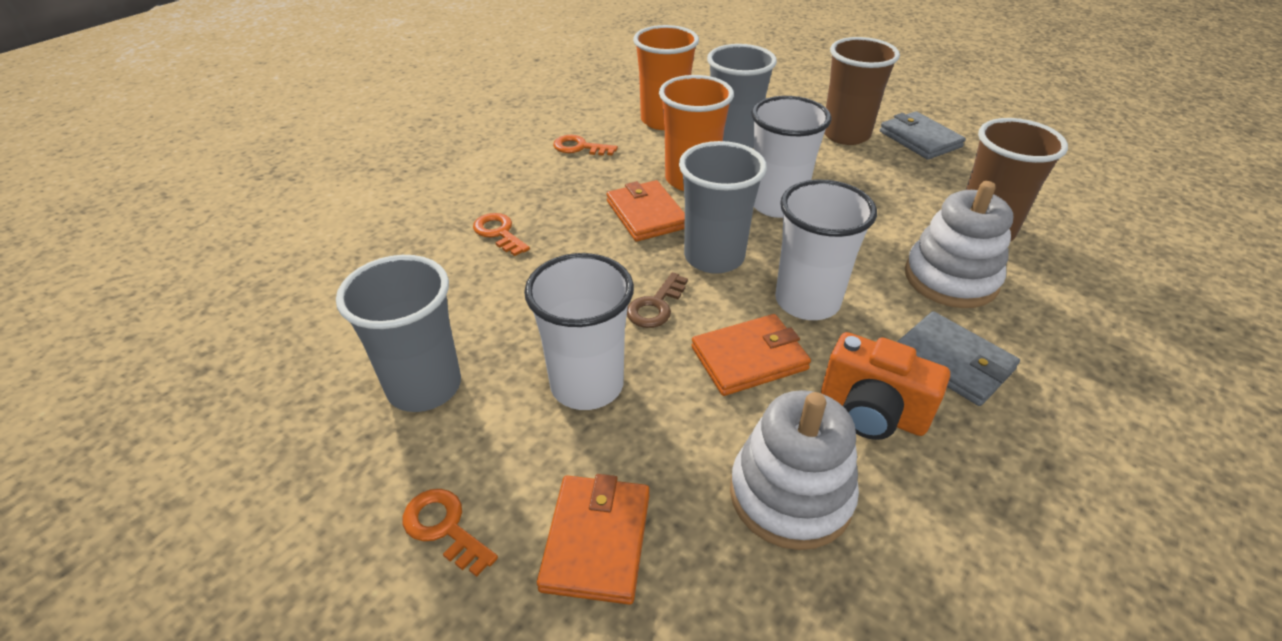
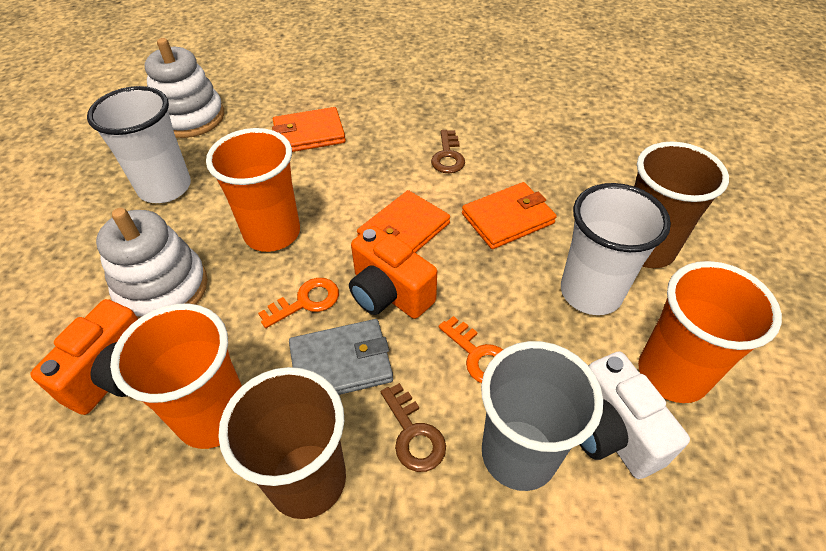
brown key: [627,272,688,328] = 1 -> [381,383,446,472] [431,130,465,173] = 2
grey cup: [336,255,461,412] [679,141,767,274] [707,44,777,149] = 3 -> [481,341,603,491] = 1
grey wallet: [880,111,966,160] [897,311,1020,406] = 2 -> [289,319,393,395] = 1
orange camera: [821,332,950,440] = 1 -> [30,299,138,415] [349,226,437,319] = 2
orange cup: [633,25,699,130] [659,75,734,191] = 2 -> [110,304,242,449] [206,128,300,252] [638,261,782,403] = 3
orange key: [403,489,498,577] [473,213,530,256] [553,135,618,156] = 3 -> [258,278,339,328] [438,316,503,383] = 2
white camera: none = 0 -> [580,352,690,479] = 1
white cup: [524,253,634,410] [751,96,831,218] [775,180,877,320] = 3 -> [87,86,191,203] [561,183,671,315] = 2

